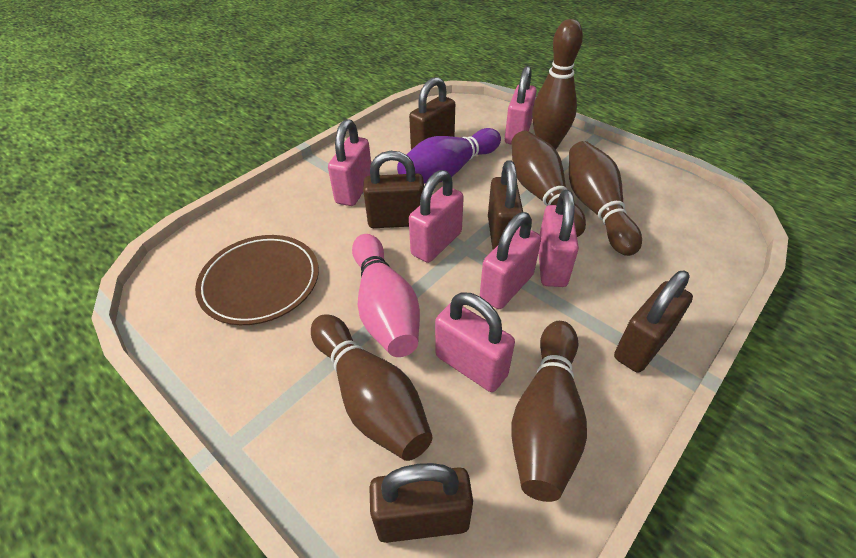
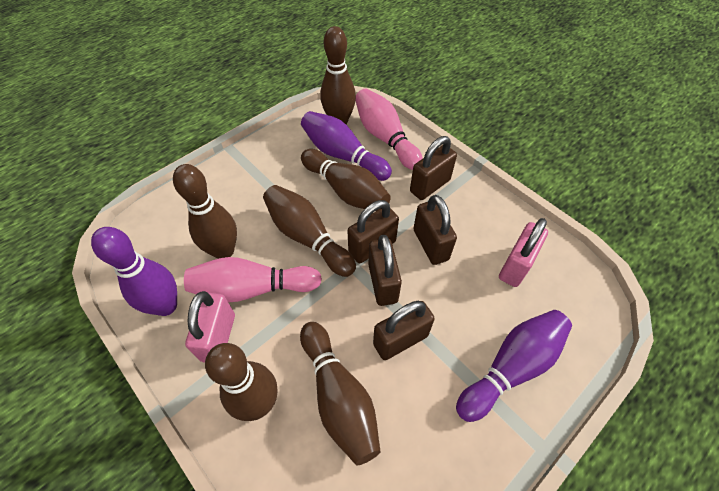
brown bowling pin: [311,314,433,461] [511,131,586,237] [511,321,587,502] [532,19,583,150] [569,141,642,256] = 5 -> [173,164,237,259] [205,343,277,421] [263,185,356,277] [300,322,381,465] [301,149,391,211] [320,26,356,124] = 6
brown plate: [195,235,319,325] = 1 -> none = 0
pink bowling pin: [352,234,420,357] = 1 -> [184,257,322,303] [355,88,423,170] = 2
pink padlock: [328,119,371,206] [409,170,464,263] [435,292,515,392] [480,212,541,309] [505,66,536,145] [539,190,579,287] = 6 -> [185,291,235,362] [499,218,548,287] = 2
purple bowling pin: [397,128,501,184] = 1 -> [91,227,177,316] [301,111,392,181] [456,310,572,422] = 3

